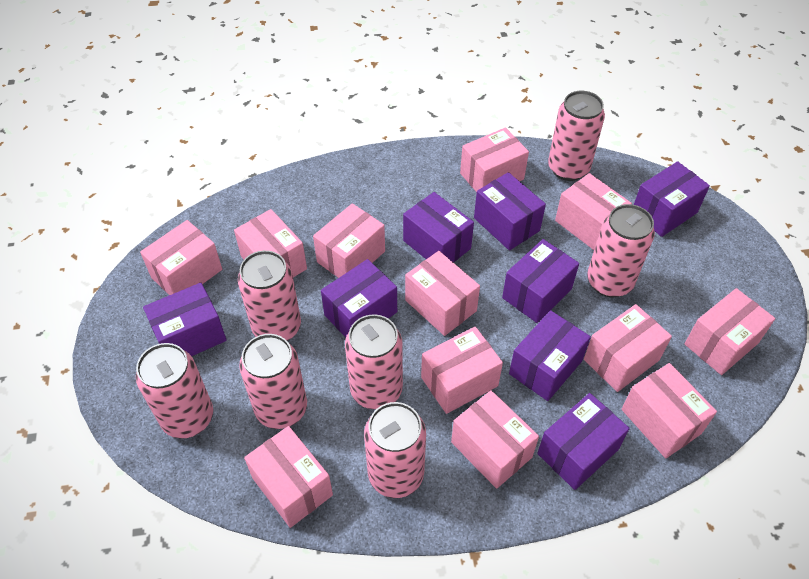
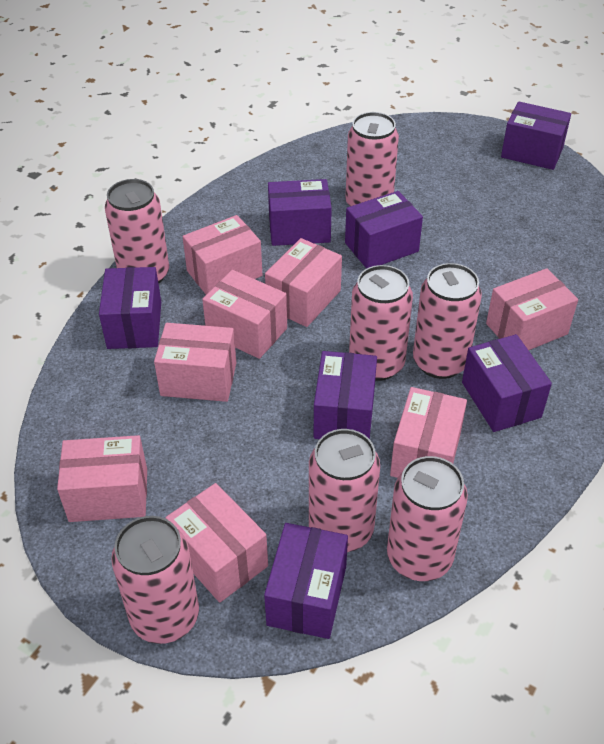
pink box: [140,220,222,295] [234,209,307,277] [244,426,333,528] [313,203,385,278] [405,251,480,336] [421,327,503,414] [451,390,539,489] [460,127,529,192] [555,173,632,250] [584,304,672,392] [622,363,717,458] [684,288,775,375] = 12 -> [57,435,147,522] [154,323,236,402] [166,483,268,603] [183,215,262,295] [202,270,287,359] [265,238,342,327] [390,387,467,478] [486,268,578,350] = 8
purple box: [143,283,227,356] [321,259,397,337] [403,192,474,263] [474,172,546,250] [502,239,579,323] [509,310,591,401] [537,393,630,490] [634,161,710,237] = 8 -> [99,267,161,349] [264,523,348,639] [268,179,332,246] [314,351,377,439] [345,191,423,269] [462,334,552,432] [501,102,571,170] = 7

